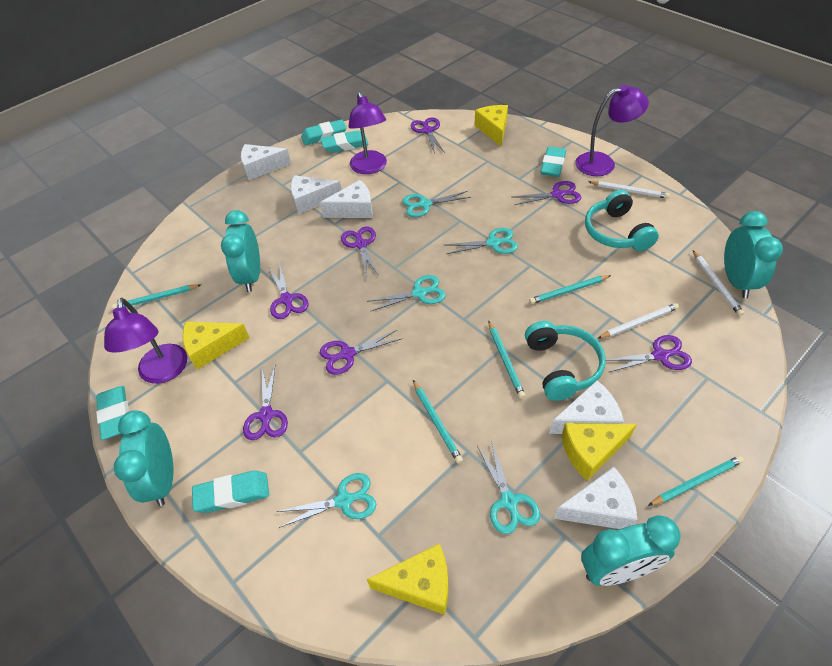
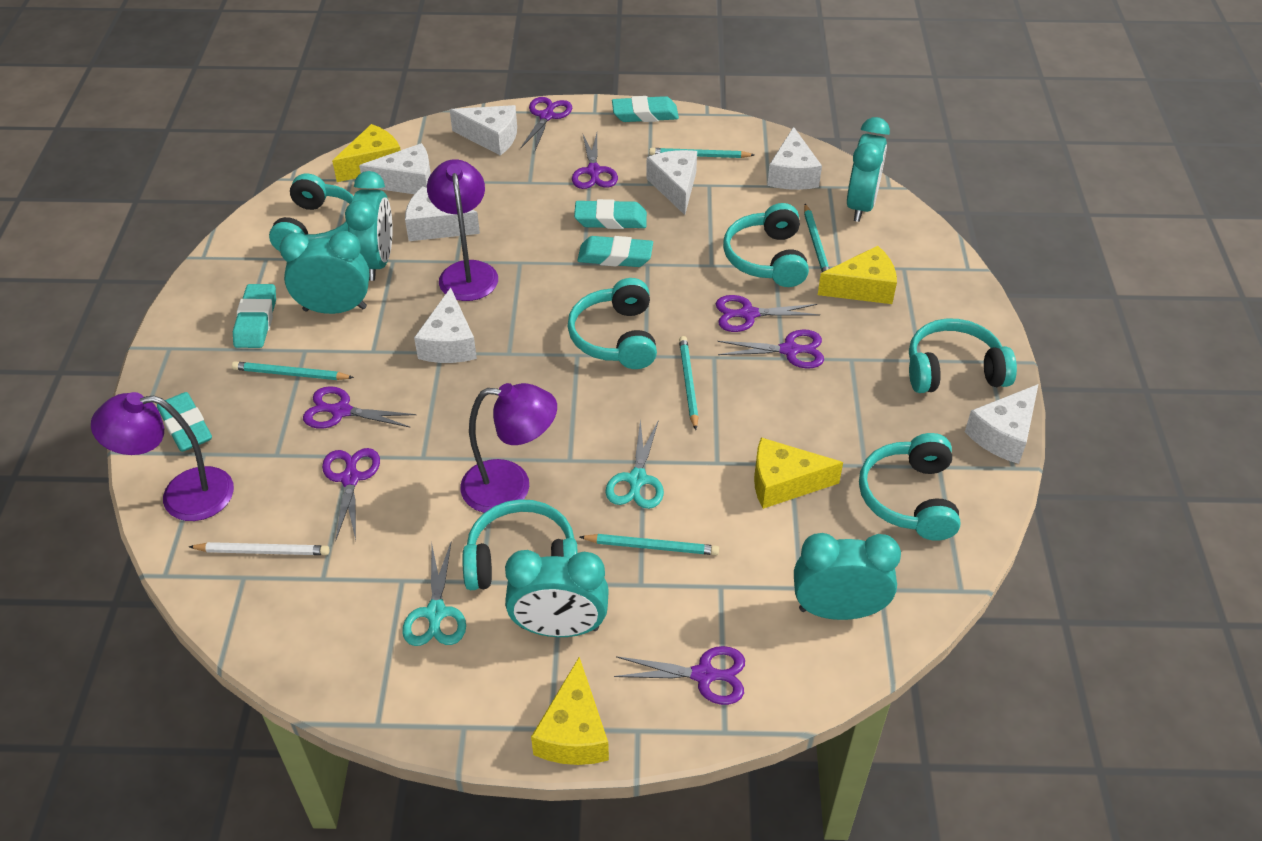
turquoise clock: [114,410,173,506] [221,210,260,292] [581,515,681,586] [724,211,783,298] = 4 -> [280,231,370,314] [345,171,393,281] [505,550,609,637] [794,533,901,620] [847,117,890,222] = 5
turquoise headphones: [525,321,606,401] [585,190,659,251] = 2 -> [269,173,354,251] [462,499,578,590] [567,278,657,369] [723,203,809,287] [859,433,961,541] [909,318,1017,393] = 6
turquoise scissors: [276,473,376,528] [367,275,446,311] [402,191,471,217] [446,228,518,254] [477,440,540,534] = 5 -> [402,541,466,646] [605,419,664,509] = 2
white cheese: [241,144,291,180] [291,175,342,214] [320,180,373,218] [549,380,624,434] [554,467,637,529] = 5 -> [359,143,431,194] [405,186,480,241] [414,288,477,363] [450,105,517,156] [646,150,697,215] [767,127,822,190] [965,384,1039,464] = 7
white pencil: [589,181,670,199] [597,303,679,339] [693,250,744,316] = 3 -> [189,542,330,555] = 1

